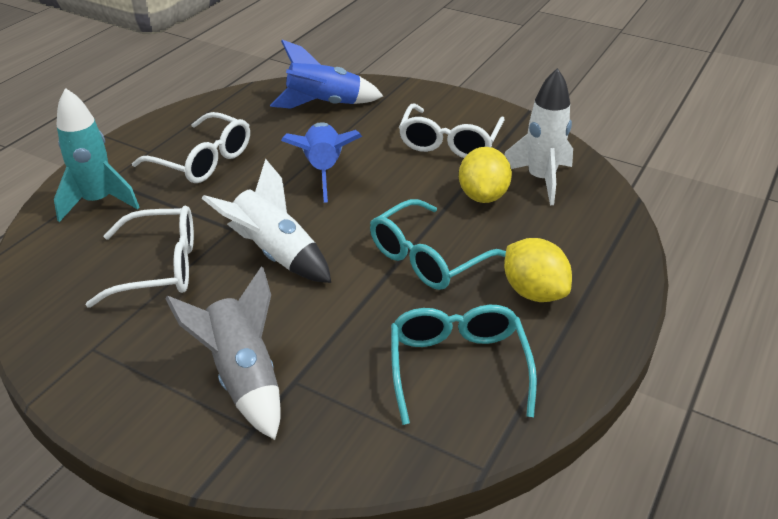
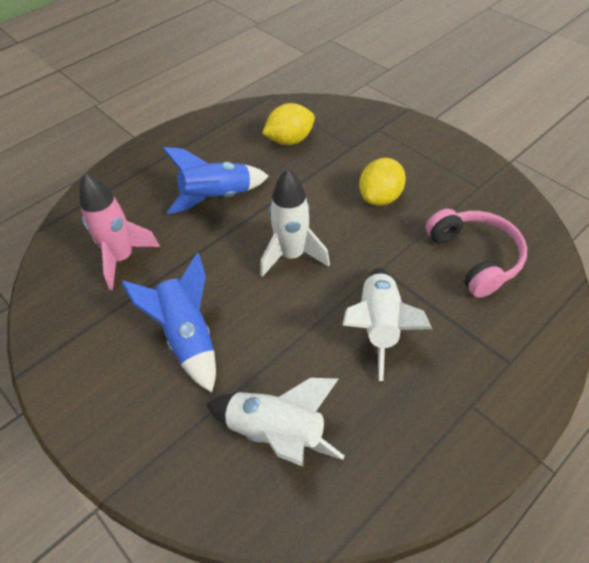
grey rocket: [165,266,281,440] = 1 -> none = 0
pink headphones: none = 0 -> [426,209,527,298] = 1
pink rocket: none = 0 -> [79,173,160,290] = 1
turquoise glasses: [370,199,506,290] [391,305,537,425] = 2 -> none = 0
turquoise rocket: [54,88,139,222] = 1 -> none = 0
white glasses: [85,206,194,308] [132,112,250,183] [399,104,505,158] = 3 -> none = 0
white rocket: [202,159,331,283] [504,68,573,205] = 2 -> [206,378,344,467] [260,169,330,277] [343,268,432,381] = 3

